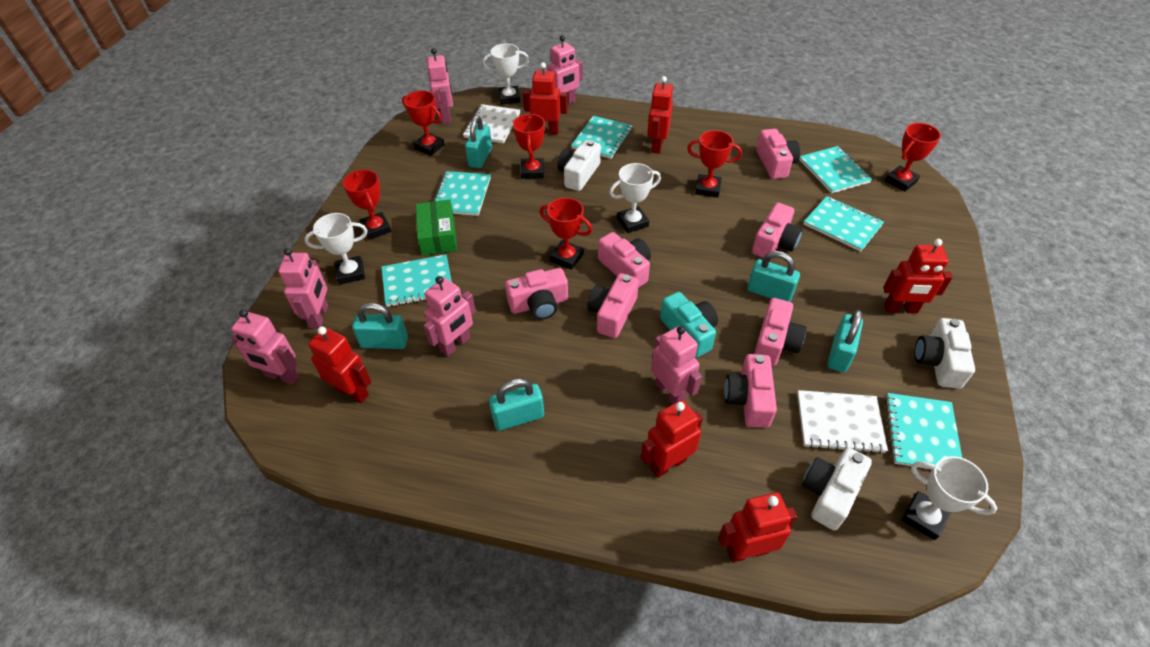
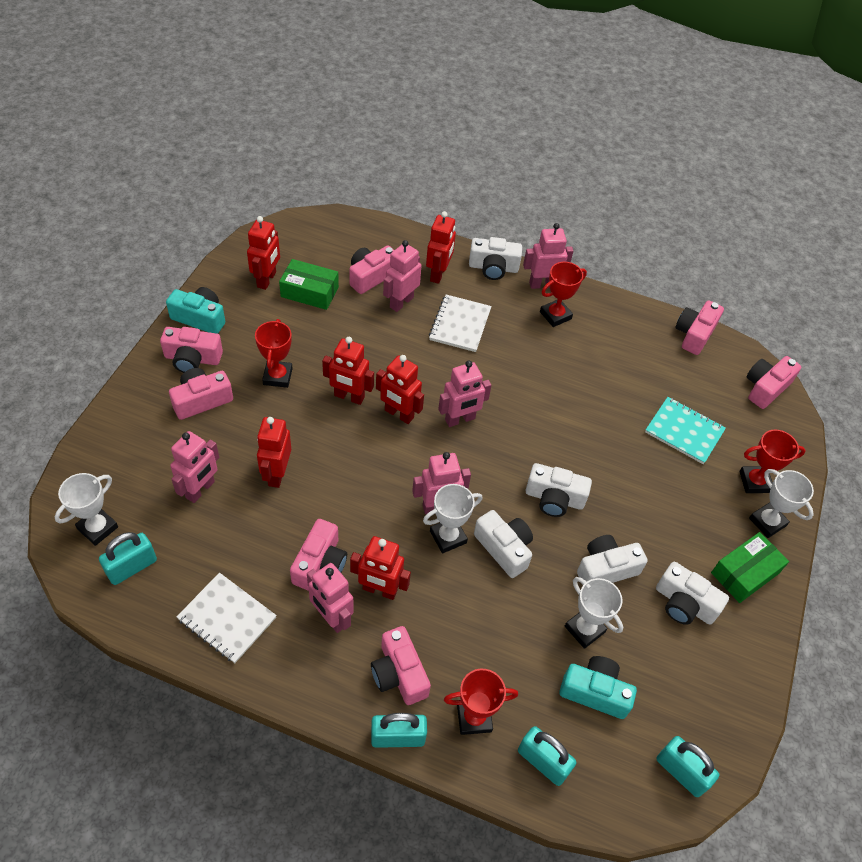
green box: [416,200,457,255] = 1 -> [279,259,339,310] [711,532,789,603] = 2
red trophy: [343,170,392,240] [402,90,445,156] [513,114,545,179] [540,197,593,270] [687,130,742,198] [885,123,941,192] = 6 -> [255,319,293,388] [444,669,518,735] [540,262,587,327] [739,429,806,493] = 4
turquoise camera: [660,292,718,358] = 1 -> [166,287,225,334] [559,656,637,719] = 2
turquoise notebook: [381,254,452,307] [434,171,491,216] [571,116,632,159] [799,146,872,193] [804,196,884,252] [885,393,962,469] = 6 -> [645,397,726,464] = 1
turquoise padlock: [352,303,408,349] [465,115,492,168] [489,378,544,431] [747,251,800,302] [828,310,863,372] = 5 -> [99,532,157,585] [371,713,427,748] [518,726,576,786] [657,736,719,797] = 4
white camera: [557,140,601,191] [802,448,872,530] [914,318,975,389] = 3 -> [469,237,522,280] [474,510,533,578] [526,463,592,517] [577,535,648,585] [656,562,729,625] = 5

